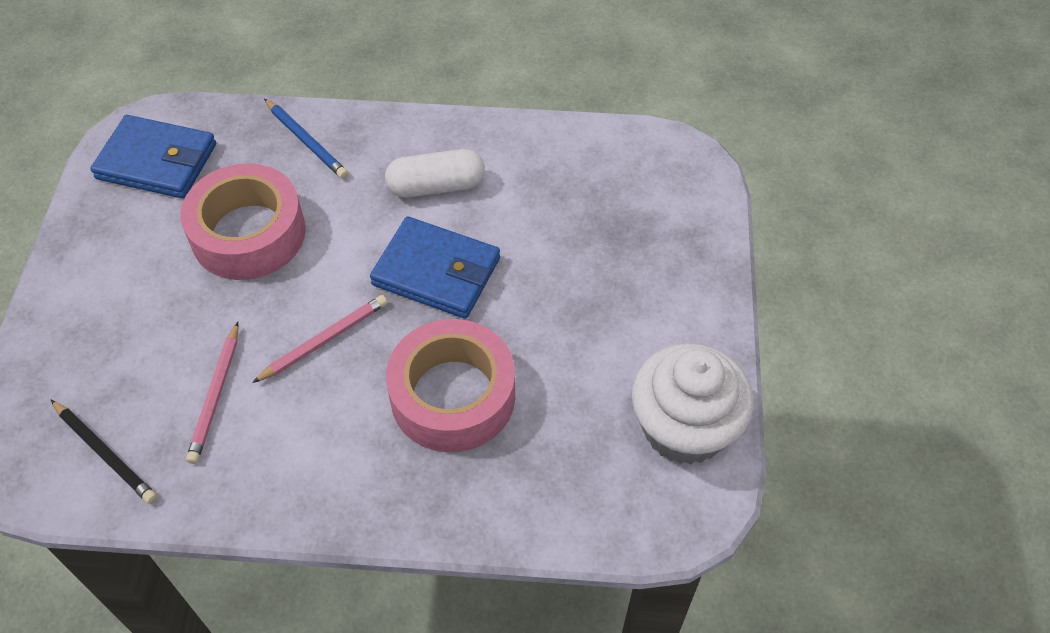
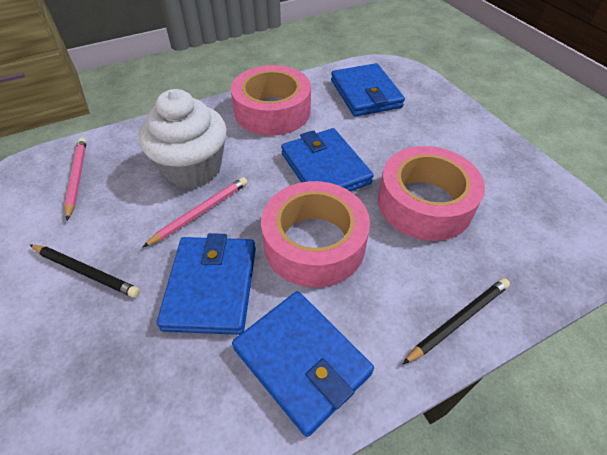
black pencil: [51,400,157,504] = 1 -> [30,245,140,298] [403,278,510,364] = 2
blue pencil: [264,99,348,179] = 1 -> none = 0
blue wallet: [90,115,216,199] [370,217,500,319] = 2 -> [157,233,256,335] [232,291,374,437] [281,128,374,192] [331,63,405,117] = 4
pink tape: [180,164,306,280] [386,319,515,452] = 2 -> [231,65,311,136] [261,181,370,288] [378,146,485,241] = 3
white capsule: [385,149,485,198] = 1 -> none = 0

